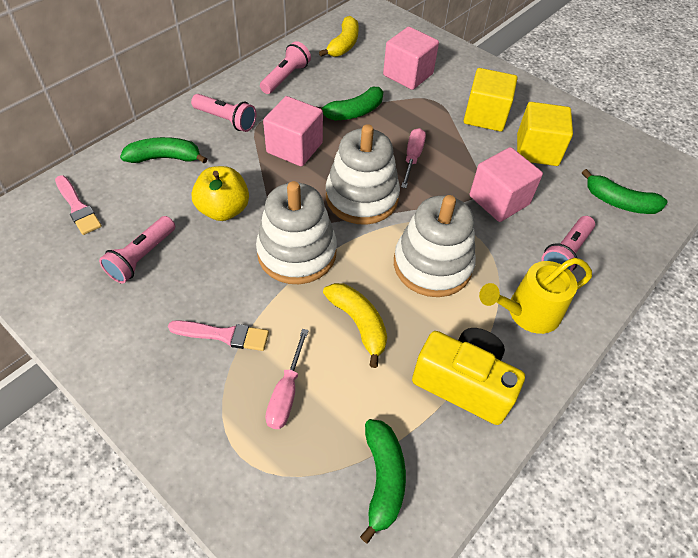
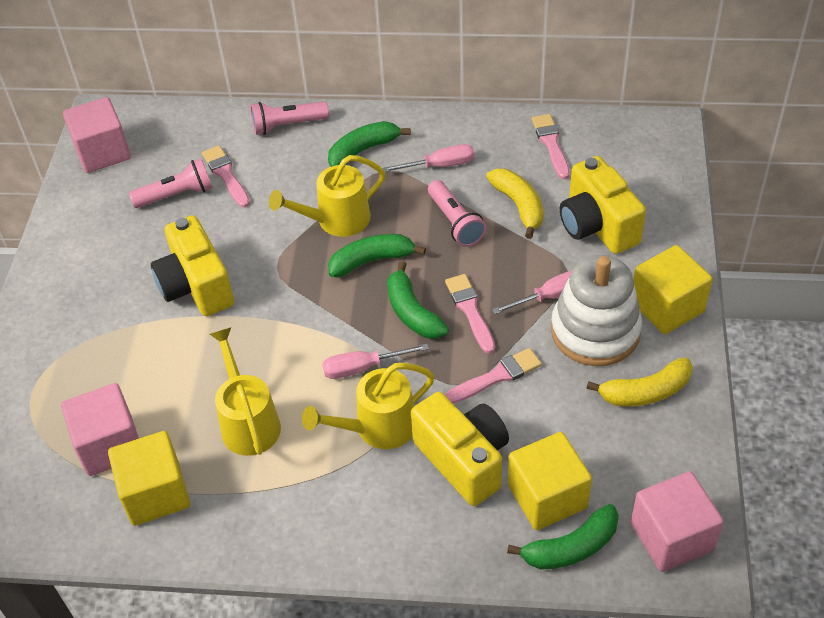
pink brush: [55,175,102,235] [168,320,269,351] = 2 -> [202,146,250,208] [445,274,495,354] [445,348,542,403] [532,114,570,179] = 4
pink flashlight: [99,216,175,283] [191,94,256,132] [260,41,311,94] [541,216,595,272] = 4 -> [129,159,213,208] [251,102,329,135] [428,180,486,247] = 3
pink screwdriver: [265,329,309,429] [401,128,426,188] = 2 -> [322,344,429,379] [382,144,474,172] [492,270,572,314] = 3
white stacking toy: [256,181,337,284] [326,124,400,225] [394,195,476,297] = 3 -> [551,255,642,366] = 1
yellow apple: [191,166,249,221] = 1 -> none = 0
yellow camera: [412,328,525,425] = 1 -> [151,215,234,316] [411,392,509,506] [560,156,646,254] = 3
yellow cube: [464,68,517,132] [517,102,573,166] = 2 -> [108,431,190,526] [508,432,592,530] [633,245,713,334] = 3
yellow watering can: [479,258,592,334] = 1 -> [210,327,281,456] [269,155,385,237] [302,363,434,449] = 3

